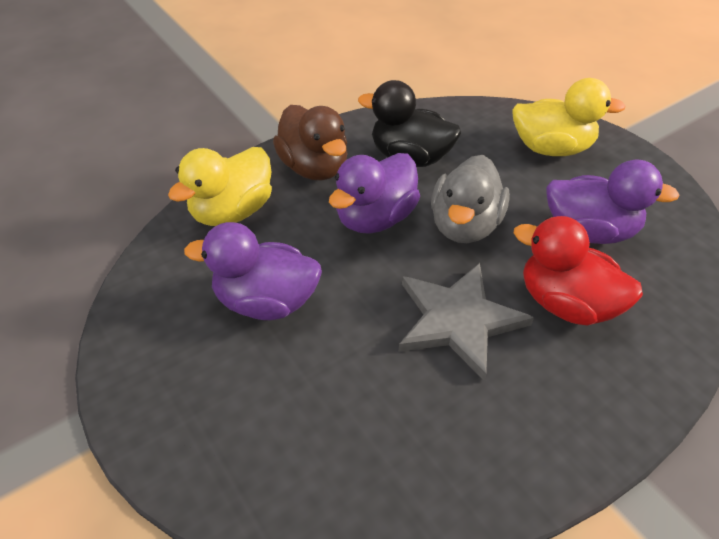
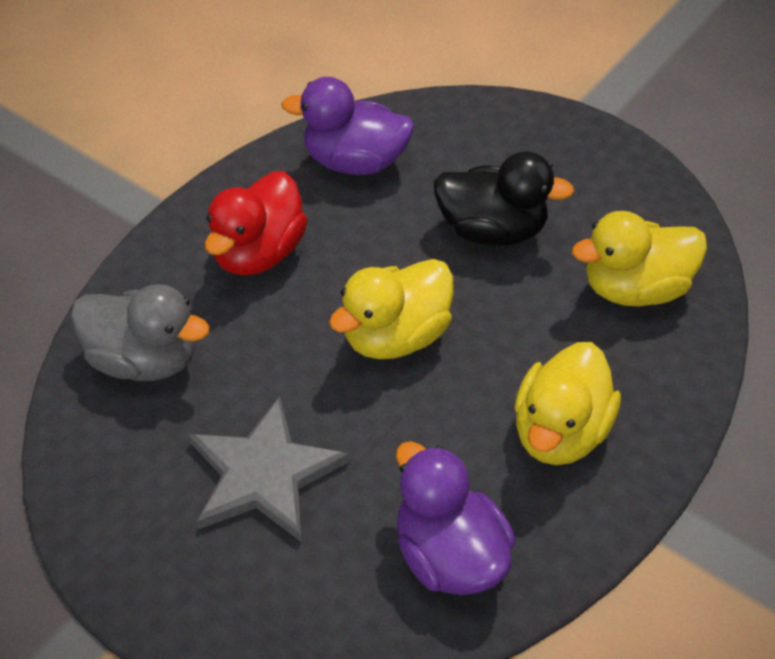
brown duck: [273,105,347,181] = 1 -> none = 0
purple duck: [184,222,322,320] [329,153,420,234] [546,160,679,244] = 3 -> [281,77,415,175] [396,441,516,595] = 2
yellow duck: [168,147,272,226] [512,78,626,156] = 2 -> [329,259,453,359] [514,342,621,465] [572,211,707,306] = 3

